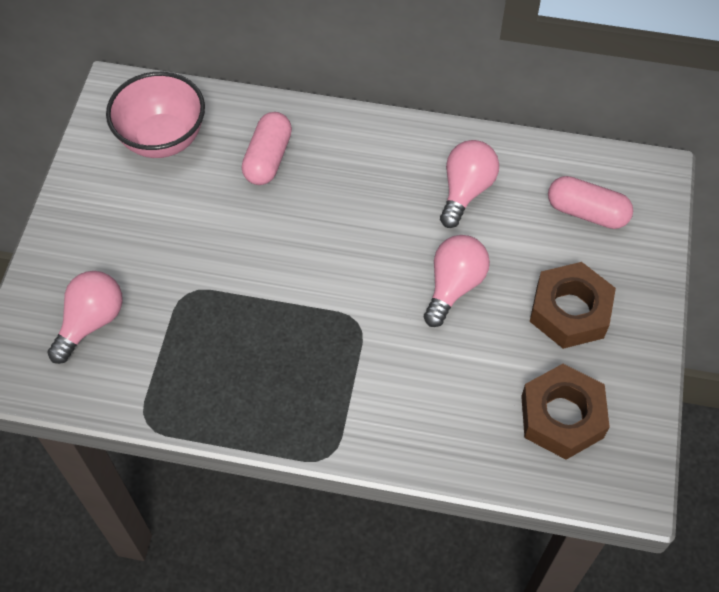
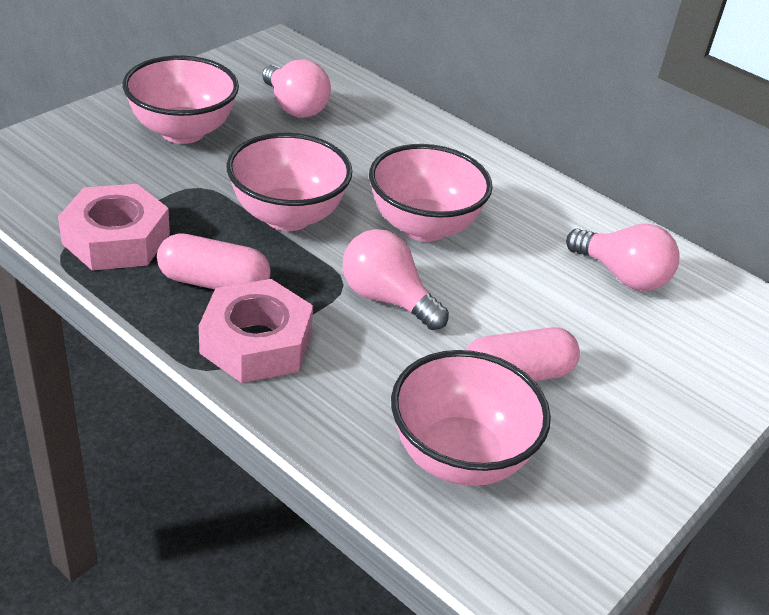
brown nut: [521,364,610,460] [530,262,616,349] = 2 -> none = 0
pink bowl: [106,72,205,158] = 1 -> [123,55,239,144] [226,133,353,231] [369,144,493,242] [391,350,551,486] = 4
pink nut: none = 0 -> [58,184,170,271] [199,279,313,383] = 2

